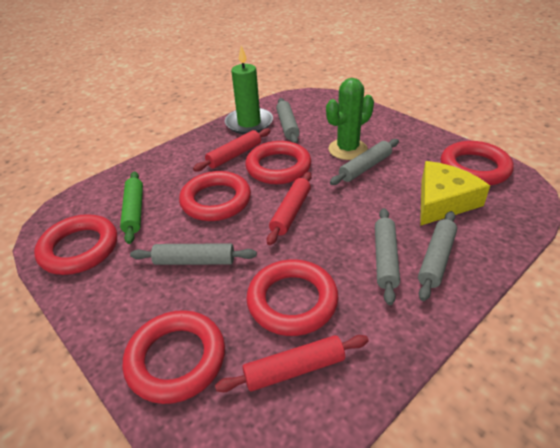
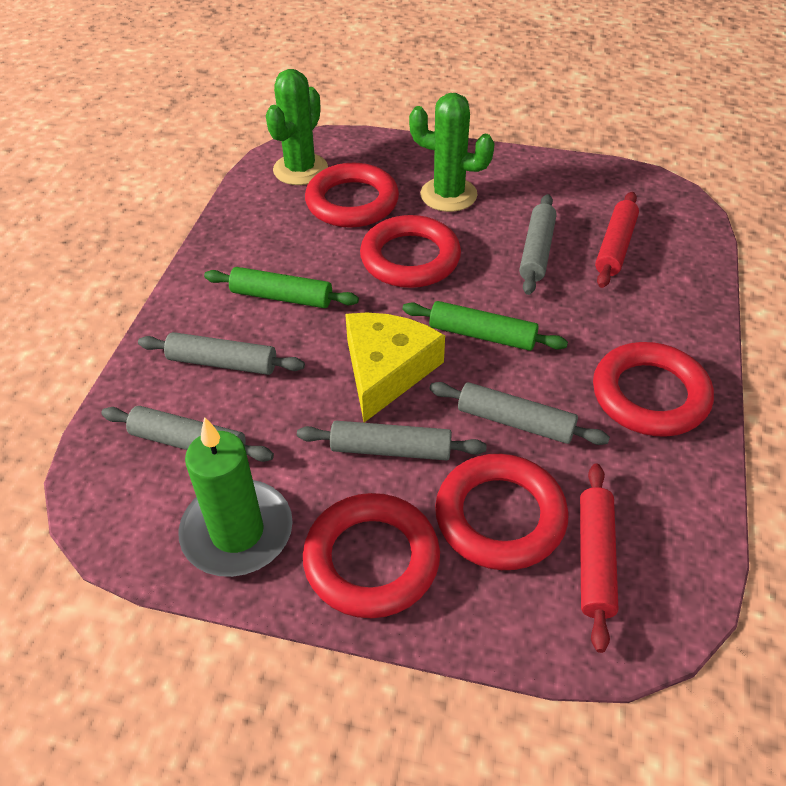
green cactus: [326,78,374,160] = 1 -> [266,69,328,185] [409,93,495,212] = 2
green rolling pin: [120,171,143,244] = 1 -> [204,267,359,308] [402,301,568,351] = 2
red ring: [34,214,117,275] [123,310,225,404] [179,171,251,221] [245,141,311,184] [246,259,339,336] [441,141,514,186] = 6 -> [303,493,440,618] [305,163,399,228] [360,215,461,288] [435,454,569,570] [593,342,714,437] = 5
red rolling pin: [193,128,271,172] [215,335,369,392] [267,172,312,245] = 3 -> [580,463,619,653] [595,192,639,288] = 2

